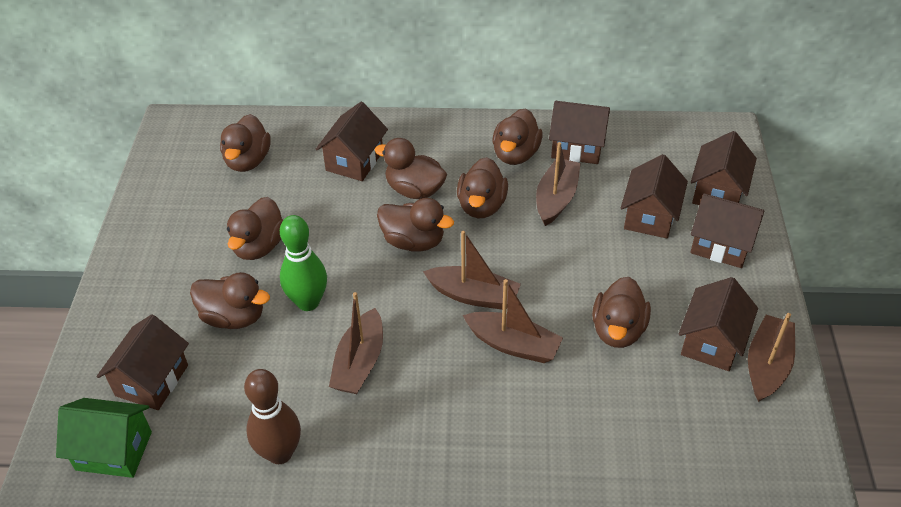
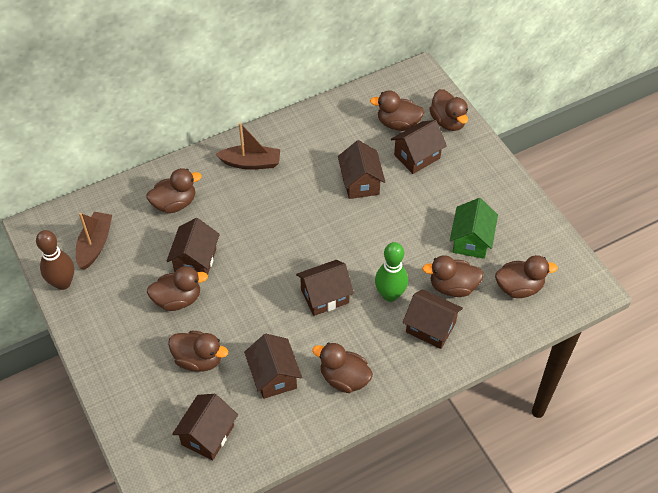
brown boat: [329,292,383,394] [423,231,521,310] [463,279,563,363] [536,142,581,226] [748,313,795,402] = 5 -> [76,212,112,270] [216,123,280,169] = 2

